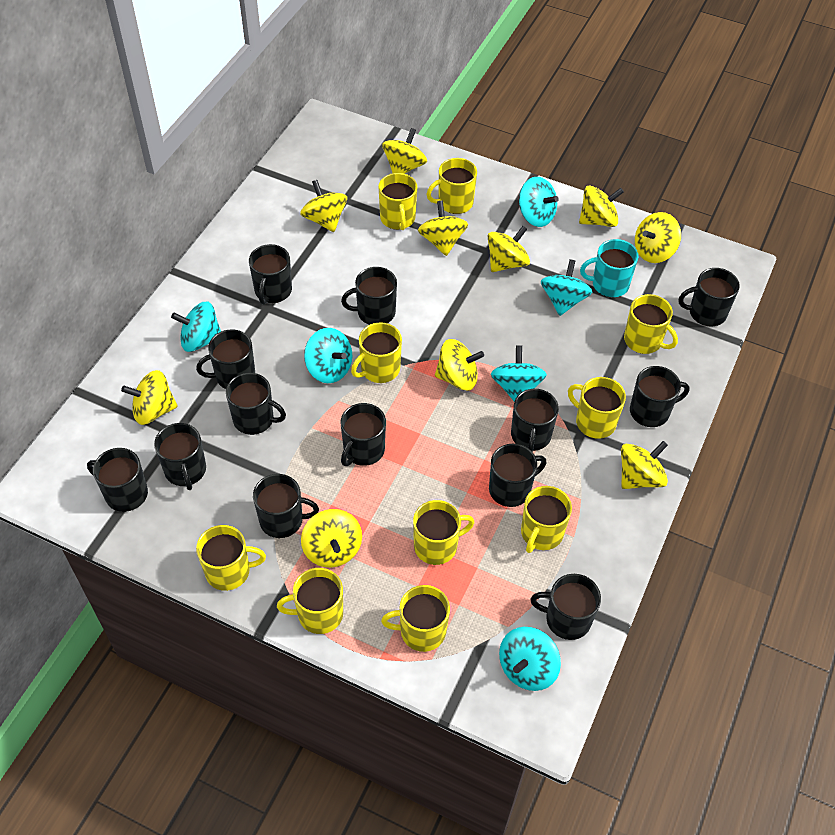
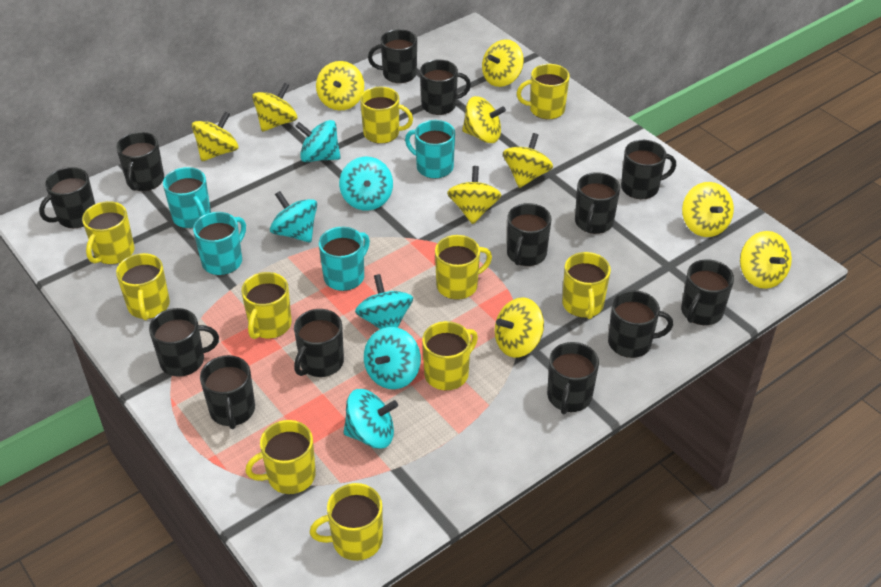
turquoise mug: [580,239,638,297] = 1 -> [163,167,211,228] [193,212,246,275] [319,227,370,291] [405,120,455,179] = 4

